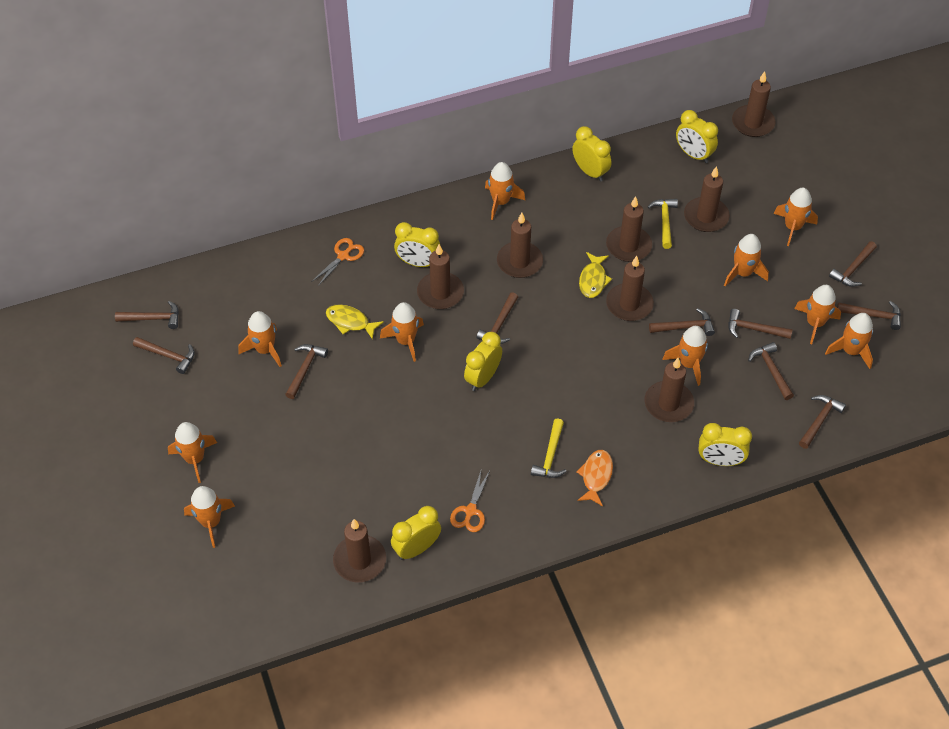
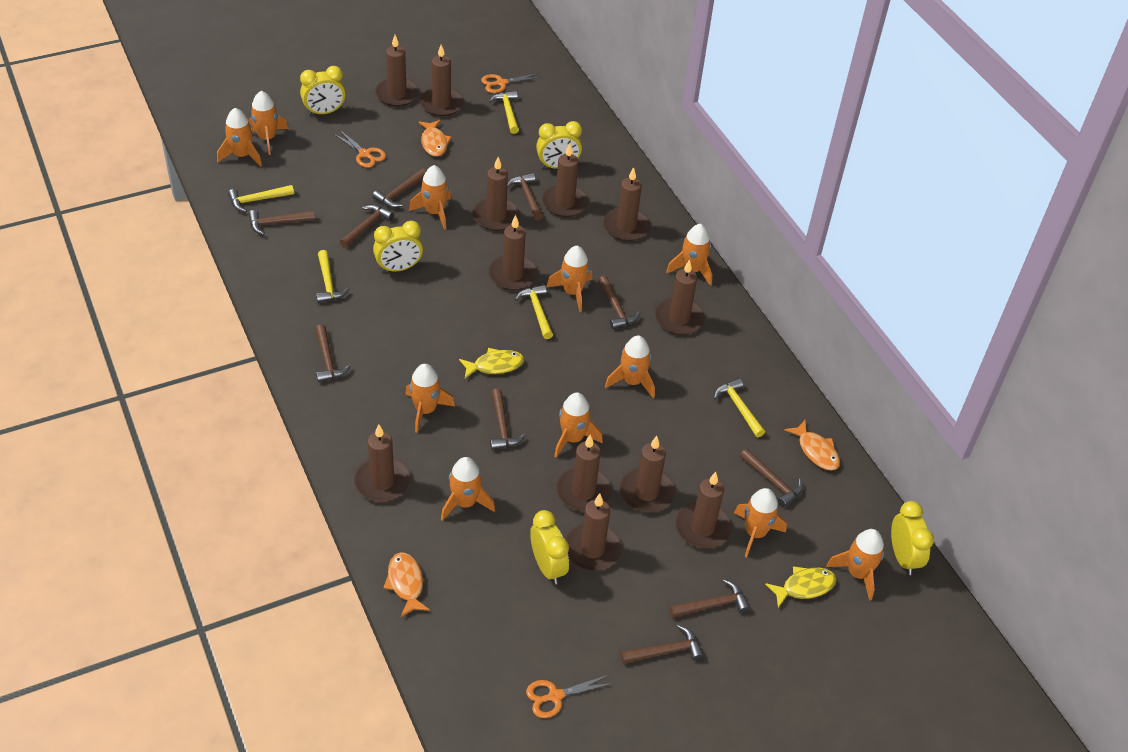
brown candle: [333,519,386,582] [417,244,464,309] [497,213,543,278] [606,196,652,262] [606,256,654,321] [644,358,694,422] [684,166,730,232] [732,71,775,137] = 8 -> [354,424,411,502] [375,35,419,107] [419,45,464,116] [473,157,520,231] [488,215,538,290] [542,143,589,217] [556,434,612,512] [565,494,622,571] [603,167,650,241] [620,436,675,513] [655,260,705,335] [675,472,732,549] = 12
orange fish: [576,450,613,506] = 1 -> [383,553,430,617] [418,120,452,157] [784,420,840,470] = 3
orange rocket: [168,422,217,483] [184,486,235,548] [238,311,282,367] [380,302,424,362] [485,162,525,220] [662,326,708,386] [724,234,769,287] [774,188,818,246] [794,285,841,344] [825,313,873,369] = 10 -> [217,108,262,166] [248,91,289,155] [405,364,455,433] [409,165,451,230] [441,457,495,521] [547,246,592,312] [554,392,603,458] [605,336,655,398] [666,224,712,286] [734,488,787,558] [826,529,884,600] = 11
orange scissors: [311,238,364,286] [450,468,490,532] = 2 -> [334,130,386,168] [481,73,542,93] [526,675,614,718] = 3
yellow clock: [391,506,441,560] [394,222,440,267] [464,332,502,391] [572,126,612,182] [676,110,718,163] [698,423,752,466] = 6 -> [300,66,346,115] [373,221,423,272] [530,510,569,585] [536,121,582,169] [891,501,934,575] = 5
yellow hammer: [531,418,567,478] [648,199,678,249] = 2 -> [228,185,294,212] [316,250,350,303] [489,91,519,134] [515,285,553,339] [714,378,765,437] = 5

